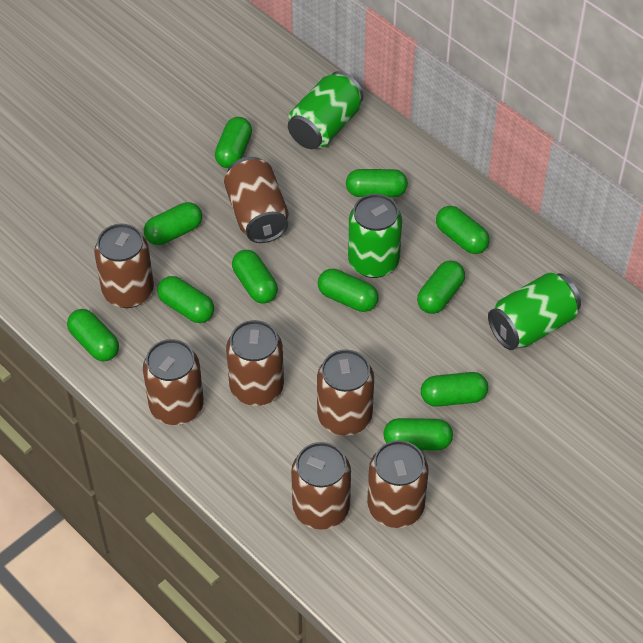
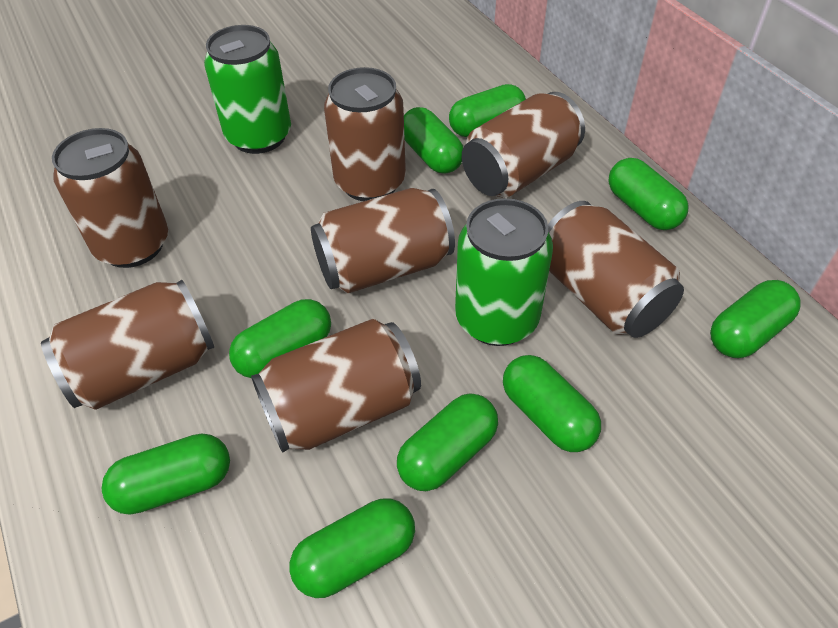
green can: [288,71,363,149] [348,194,402,278] [488,272,581,350] = 3 -> [204,25,291,154] [455,198,553,346] = 2
green capsule: [67,309,119,361] [144,202,202,245] [157,276,214,323] [215,117,252,168] [232,250,278,303] [318,269,378,312] [346,169,408,198] [383,418,453,451] [417,261,465,314] [421,372,488,407] [436,206,490,254] = 11 -> [102,434,230,515] [229,299,331,378] [289,498,415,598] [397,393,498,491] [404,107,463,174] [449,84,526,137] [503,355,601,452] [608,158,689,230] [710,280,801,358] = 9

